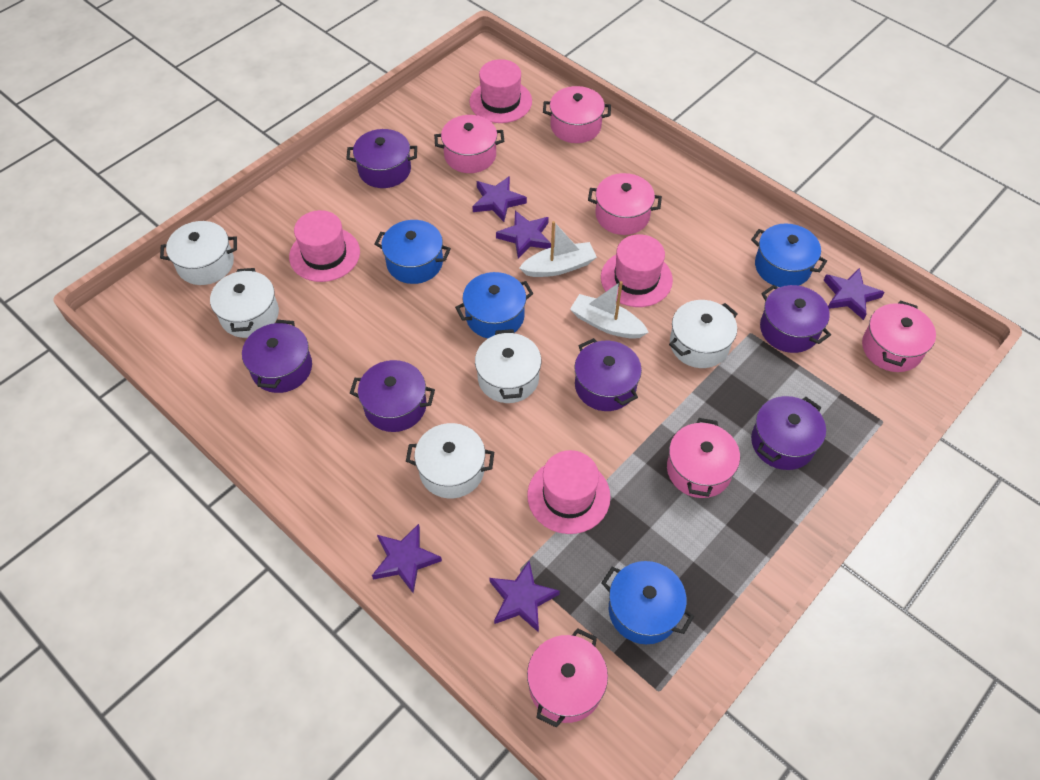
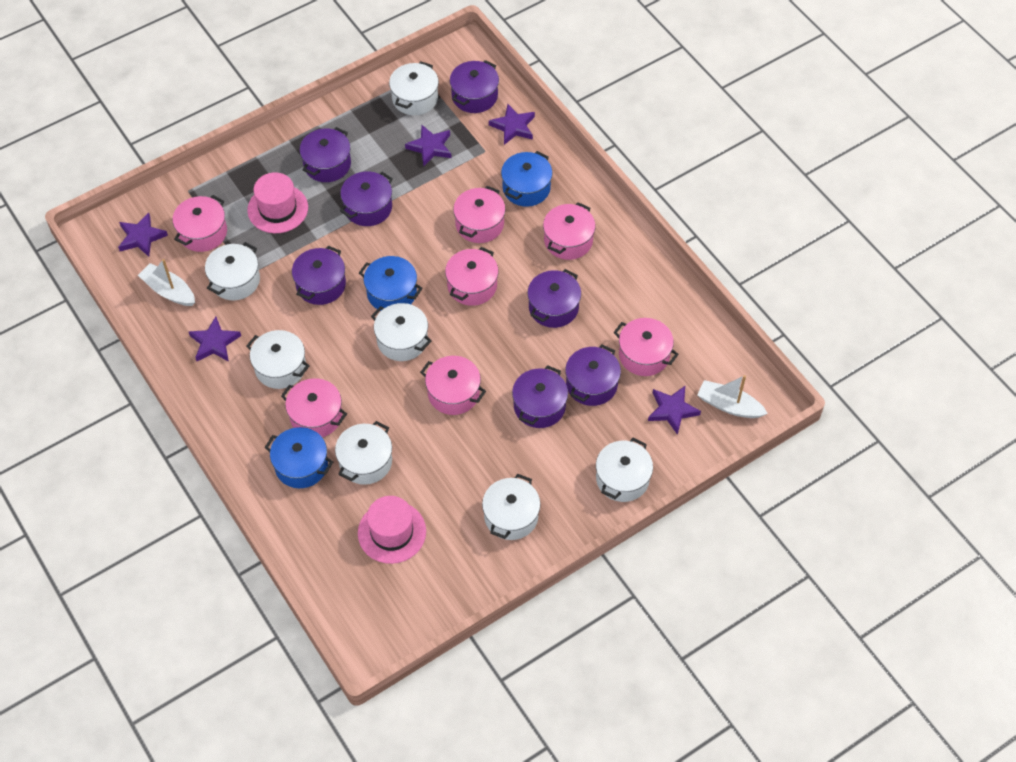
blue pot: [375,220,451,284] [455,272,534,338] [601,561,694,644] [751,223,827,287] = 4 -> [265,427,333,488] [359,256,423,311] [501,151,552,207] = 3
pink hat: [289,210,360,282] [469,59,532,123] [527,450,611,534] [601,234,673,307] = 4 -> [247,172,308,233] [358,496,426,564] = 2
pink pot: [434,115,504,173] [527,628,608,728] [543,86,611,143] [588,173,662,235] [667,418,740,498] [862,301,936,372] = 6 -> [173,195,227,252] [281,378,347,437] [420,356,486,415] [445,247,498,306] [453,186,505,243] [543,202,595,260] [614,318,679,376] = 7
purple pot: [242,320,312,393] [346,129,417,188] [350,360,435,432] [574,338,642,411] [751,396,826,470] [760,285,831,353] = 6 -> [292,246,346,305] [300,127,351,182] [340,171,393,226] [450,60,499,113] [512,365,568,428] [527,269,581,328] [565,344,621,406] = 7
white pot: [160,221,237,285] [210,268,279,338] [406,423,494,498] [475,329,541,403] [669,300,738,368] = 5 -> [205,242,260,300] [246,330,310,389] [335,421,392,485] [371,303,432,361] [389,62,439,115] [482,474,540,540] [596,438,653,502] = 7

